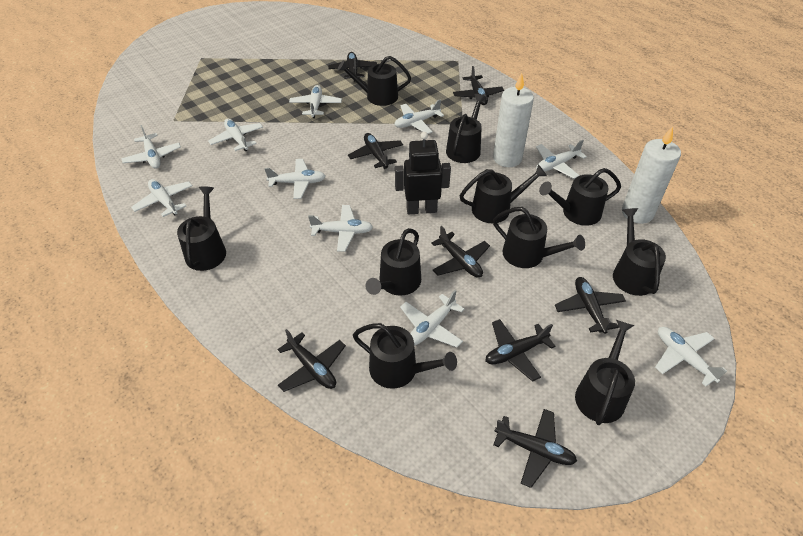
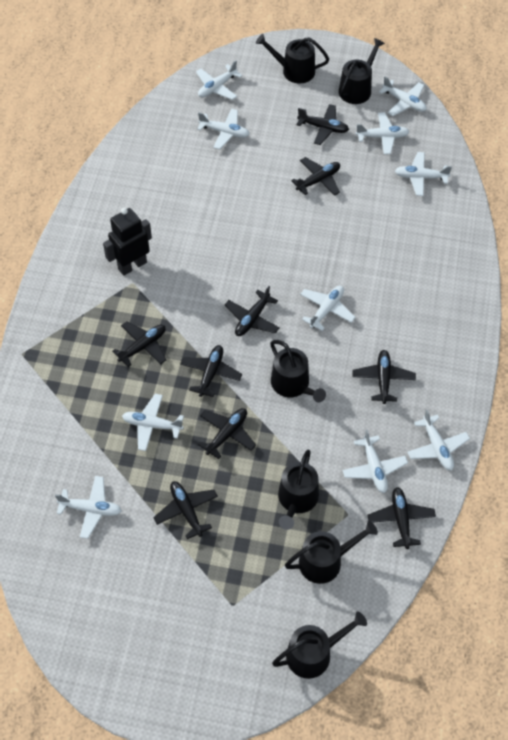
black plane: [278,329,346,392] [328,52,377,82] [348,133,403,169] [431,226,490,278] [453,66,504,105] [485,319,556,381] [493,409,577,488] [555,277,626,334] = 8 -> [112,321,166,367] [153,481,218,539] [180,345,242,397] [198,408,256,459] [224,286,280,336] [291,157,340,196] [297,104,349,145] [353,350,416,404] [368,487,436,549] = 9
black watering can: [177,186,226,271] [337,56,411,106] [353,323,457,389] [365,228,421,296] [446,94,486,163] [460,165,547,223] [493,207,585,268] [539,168,621,226] [575,320,635,425] [613,208,666,296] = 10 -> [256,34,329,84] [270,340,326,403] [272,611,367,679] [278,450,319,530] [285,521,378,584] [339,38,385,104] = 6
white candle: [493,73,534,167] [622,126,681,224] = 2 -> none = 0

